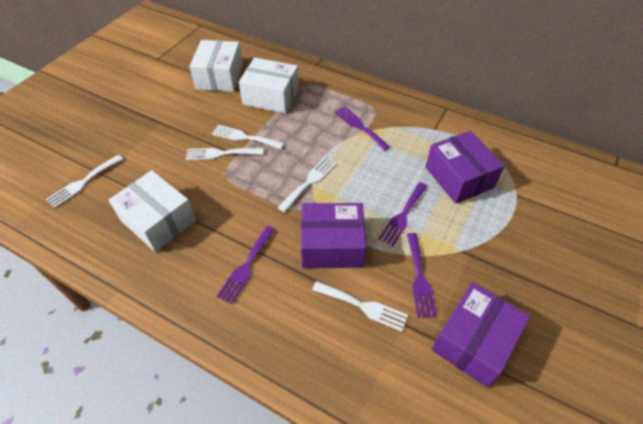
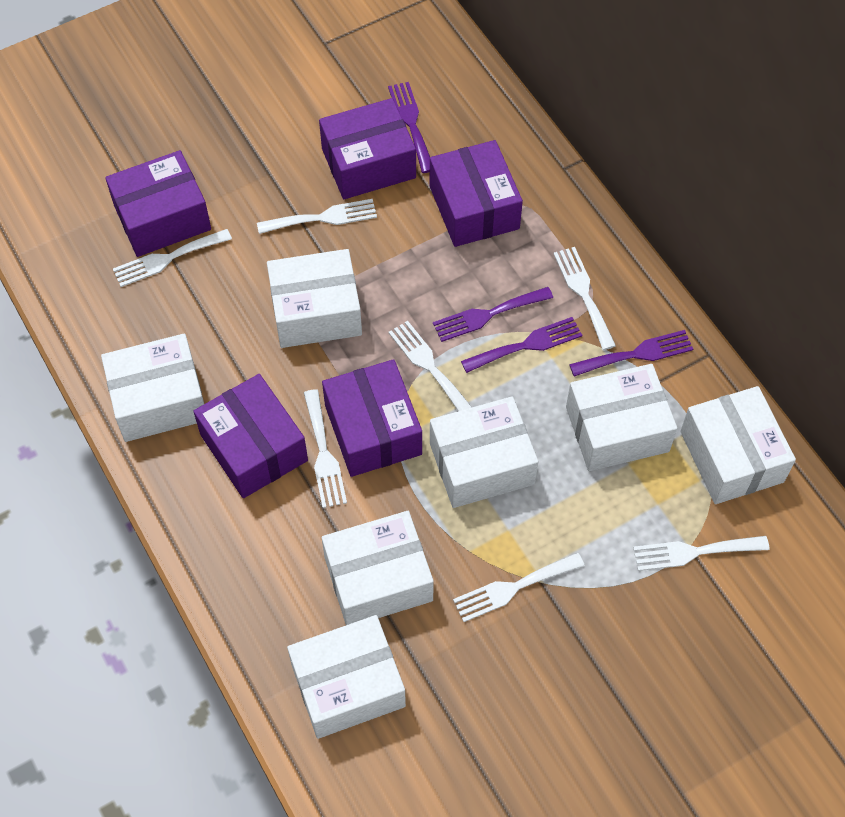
purple box: [301,203,366,268] [425,131,505,204] [431,282,530,387] = 3 -> [105,150,211,257] [193,374,308,498] [319,98,416,199] [322,359,422,477] [430,140,523,247] = 5
white box: [109,170,196,252] [189,40,243,92] [239,58,299,113] = 3 -> [101,334,204,442] [267,249,362,348] [287,615,406,739] [322,511,434,625] [430,396,538,508] [566,364,677,471] [680,386,796,504] = 7
white fork: [46,155,123,208] [186,148,264,160] [212,125,284,149] [277,157,337,212] [312,281,408,332] = 5 -> [113,229,232,287] [257,199,377,234] [304,389,347,508] [388,321,472,411] [453,553,585,622] [553,247,616,350] [633,536,770,571] = 7

